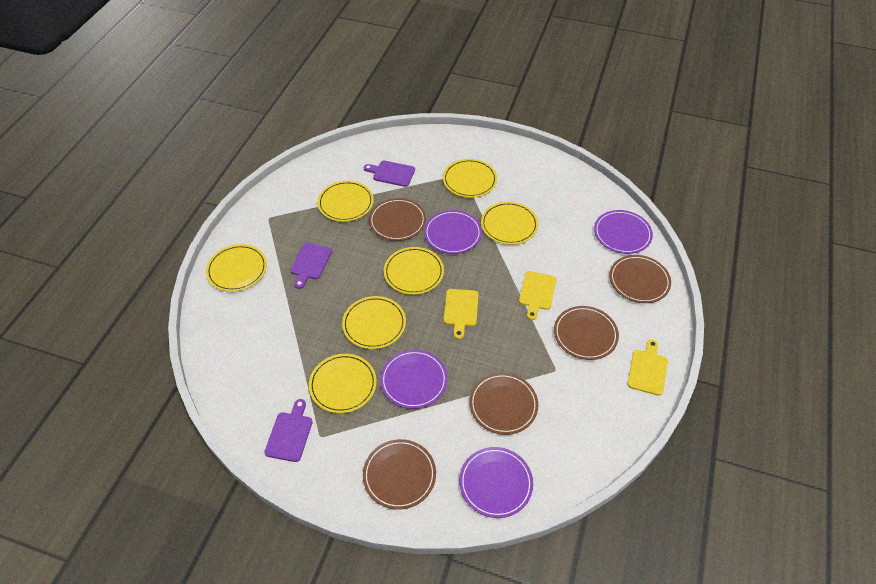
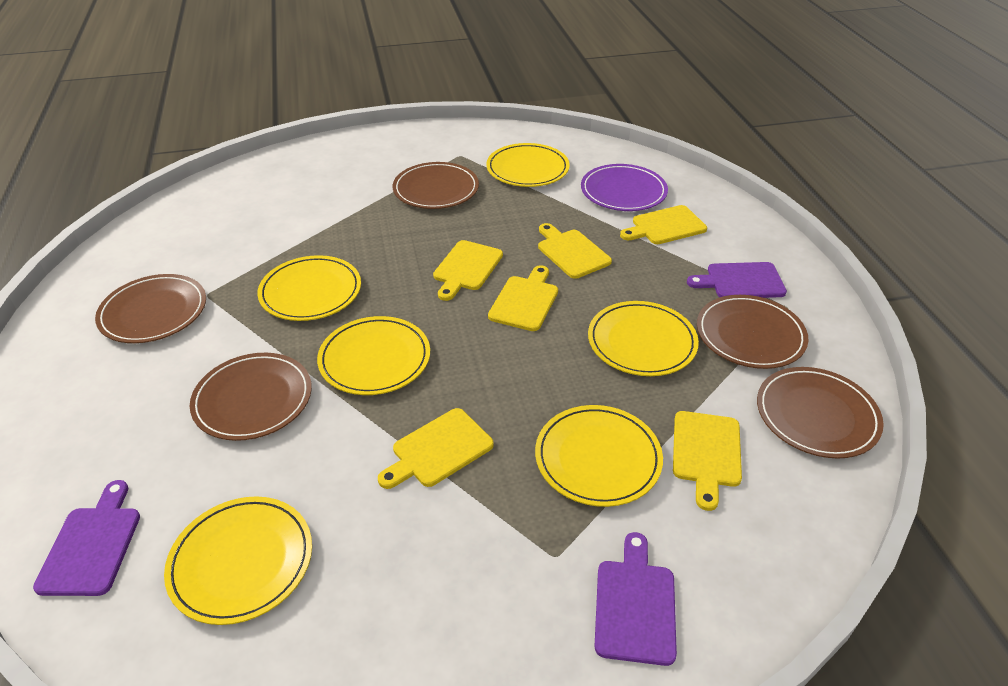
purple plate: [380,350,448,409] [424,210,482,254] [459,447,533,518] [594,210,653,254] = 4 -> [581,164,668,211] = 1
yellow cutting board: [444,289,479,339] [519,271,557,320] [627,339,668,396] = 3 -> [378,408,494,489] [433,240,503,301] [488,265,558,331] [538,223,612,279] [620,205,707,244] [673,411,742,511] = 6
yellow plate: [206,244,267,292] [309,354,377,413] [317,181,374,222] [342,296,406,349] [384,247,444,295] [443,159,497,198] [481,202,538,245] = 7 -> [164,496,312,625] [257,255,361,321] [317,316,430,395] [486,143,570,187] [535,405,663,507] [588,301,699,376] = 6

